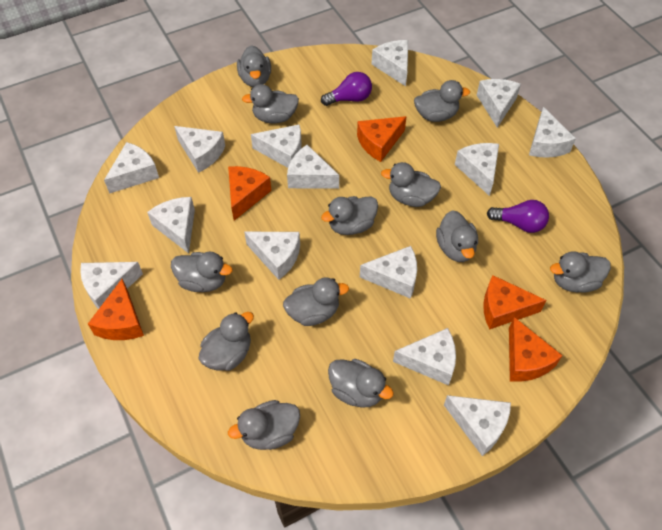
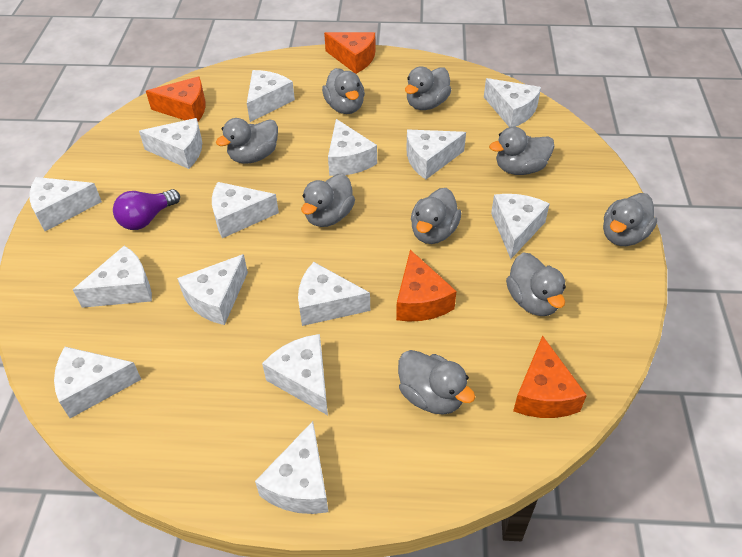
grey duck: [171,252,232,292] [199,312,254,371] [228,400,300,450] [237,45,271,87] [242,84,299,123] [283,277,349,326] [321,196,378,235] [328,359,394,408] [381,162,441,207] [414,80,470,122] [436,210,478,262] [550,251,611,293] = 12 -> [216,118,278,164] [301,174,355,227] [322,68,365,114] [398,350,475,415] [405,66,451,110] [411,188,461,244] [489,127,555,175] [506,253,566,316] [603,193,657,246] = 9
orange cheese: [88,279,144,340] [228,166,272,221] [357,116,407,162] [483,275,546,330] [509,317,563,382] = 5 -> [146,77,206,121] [324,32,376,74] [396,250,457,322] [513,335,587,418] = 4
purple light bulb: [321,72,372,106] [487,200,549,233] = 2 -> [113,189,180,230] = 1

